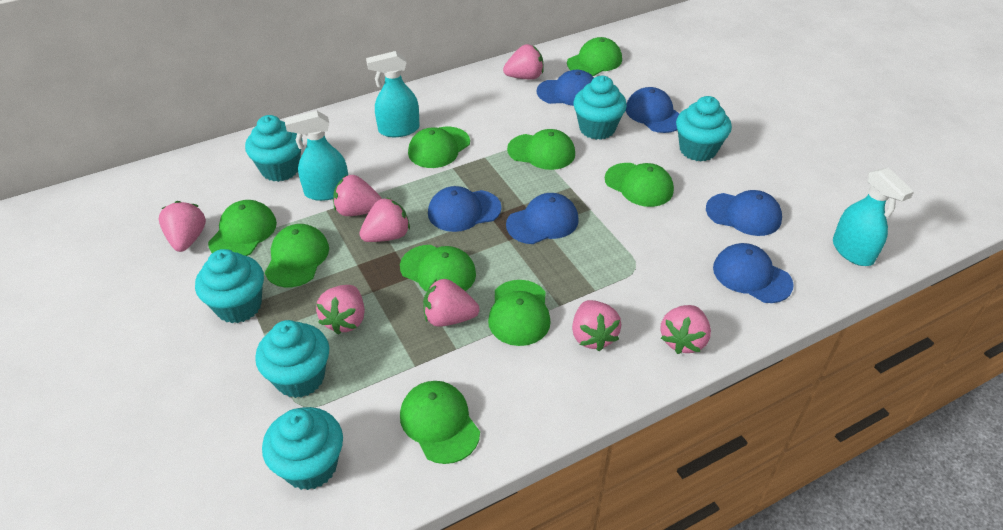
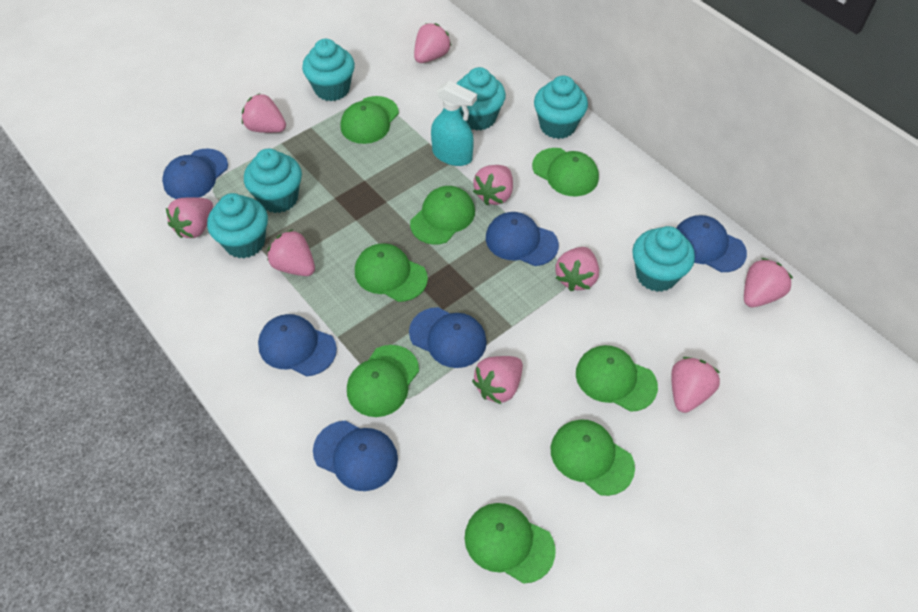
green cap: [208,200,277,256] [265,224,329,287] [400,245,476,292] [400,381,480,464] [408,127,470,168] [488,280,551,346] [507,129,575,170] [567,37,622,76] [605,163,674,207] = 9 -> [341,96,399,144] [347,345,419,417] [355,243,428,302] [410,186,475,245] [464,503,556,584] [532,148,599,196] [551,420,635,496] [576,345,658,412] = 8
pink strawberry: [159,201,206,252] [316,285,365,335] [333,175,382,216] [360,197,410,242] [423,279,480,327] [503,44,544,80] [572,300,621,351] [660,305,711,354] = 8 -> [166,197,213,238] [242,93,286,133] [267,229,315,276] [414,23,451,63] [472,356,523,404] [473,165,513,205] [555,247,599,291] [671,357,720,413] [744,258,793,307] = 9
turquoise spray bottle: [284,111,348,201] [366,51,420,137] [833,167,914,266] = 3 -> [431,81,477,166] = 1

